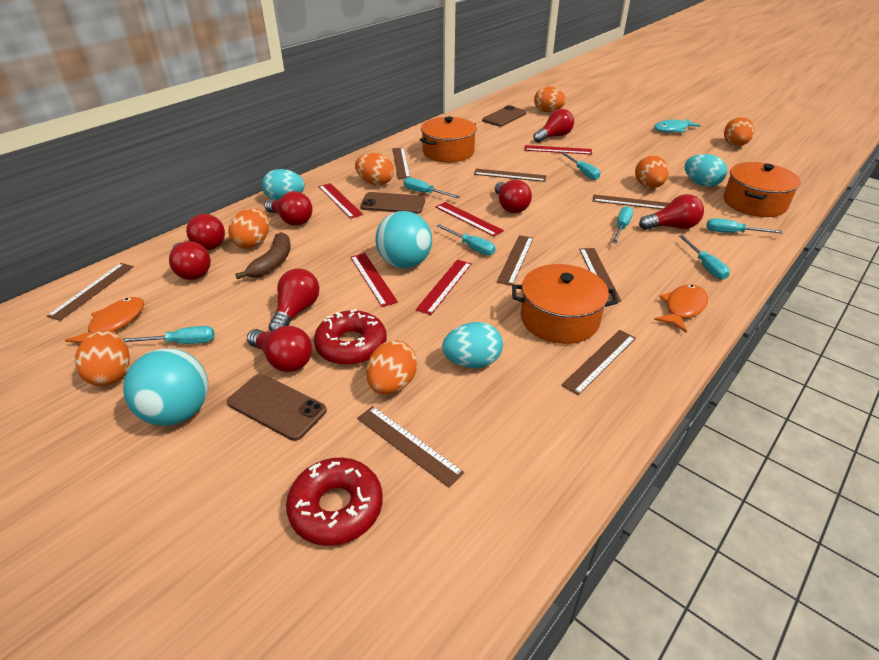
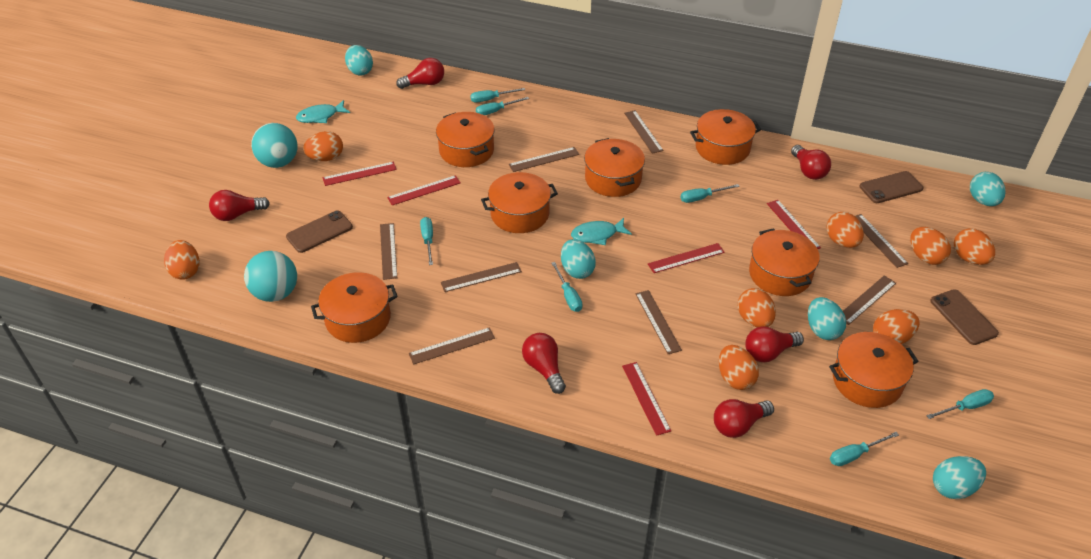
brown banana: [235,232,291,279] = 1 -> none = 0
orange egg: [75,330,130,386] [229,208,269,249] [355,153,394,185] [366,340,417,395] [534,86,566,112] [635,155,669,188] [724,117,754,146] = 7 -> [164,240,200,280] [303,131,343,161] [719,345,759,390] [738,288,776,327] [826,212,864,248] [873,309,920,344] [910,227,951,265] [954,228,995,265] = 8
orange fish: [65,297,144,343] [654,284,708,333] = 2 -> none = 0
orange pot: [420,117,477,162] [512,264,618,344] [723,162,801,217] = 3 -> [311,272,398,343] [436,112,495,167] [481,172,558,233] [584,138,645,197] [690,109,761,165] [749,228,820,296] [829,332,919,408] = 7
red donut: [286,458,383,546] [314,309,387,365] = 2 -> none = 0
red light bulb: [169,241,211,280] [186,214,225,250] [247,326,312,372] [264,191,313,226] [269,268,319,331] [495,180,532,213] [533,109,574,143] [639,194,704,230] = 8 -> [209,190,270,221] [396,58,444,89] [522,333,566,394] [714,399,774,438] [745,326,804,362] [791,145,831,180] = 6
turquoise egg: [262,169,305,200] [442,322,503,368] [685,154,727,187] = 3 -> [345,45,373,76] [561,239,596,279] [808,297,846,340] [933,456,986,499] [970,172,1006,206] = 5
turquoise fish: [654,119,701,132] = 1 -> [296,100,350,123] [571,218,632,245] = 2

